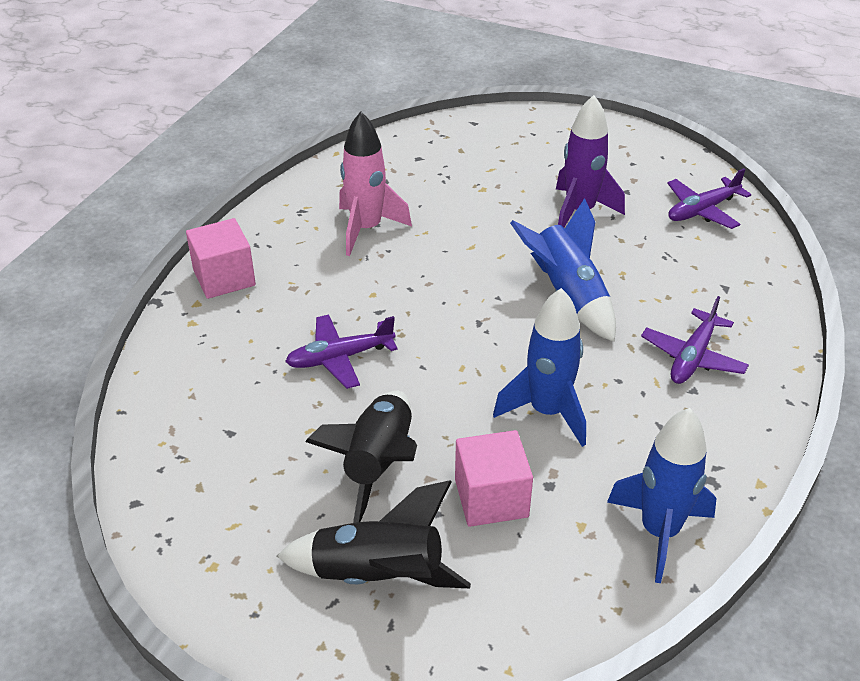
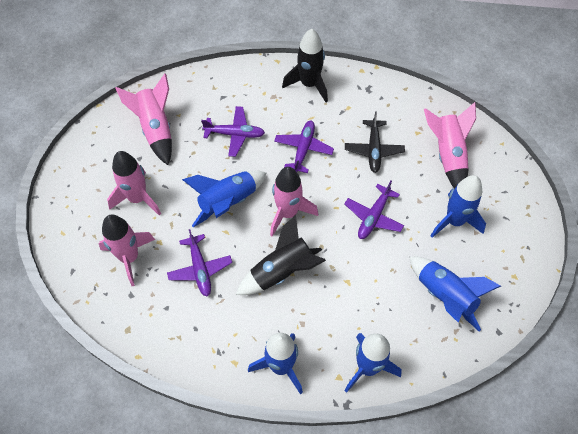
black plane: none = 0 -> [345,111,405,173] = 1
blue rocket: [493,288,586,447] [510,198,616,342] [607,408,717,583] = 3 -> [182,170,266,228] [248,333,303,394] [345,333,402,393] [409,257,501,331] [431,175,486,238] = 5
pink cube: [186,218,256,299] [455,430,533,527] = 2 -> none = 0
pink rocket: [339,112,412,256] = 1 -> [99,214,155,286] [107,151,161,216] [116,73,172,165] [270,167,318,237] [424,102,476,188] = 5
purple plane: [285,314,398,389] [641,296,749,384] [667,168,751,229] = 3 -> [167,229,232,297] [201,106,265,157] [274,121,334,173] [345,181,404,239] = 4
purple rocket: [556,95,625,228] = 1 -> none = 0

